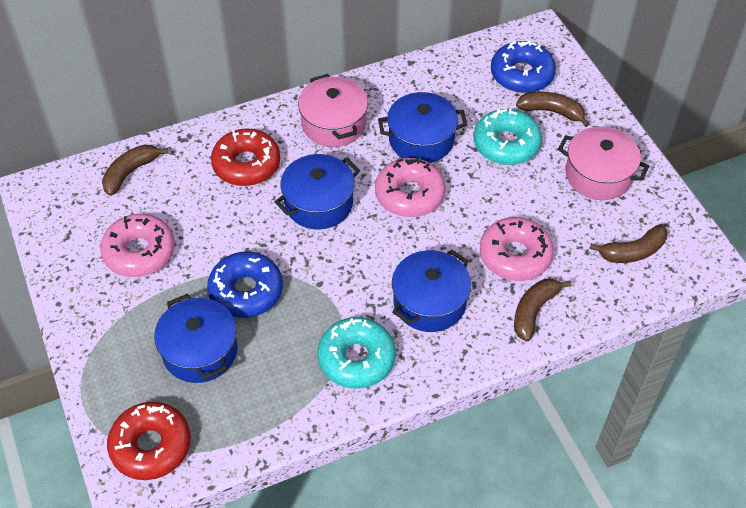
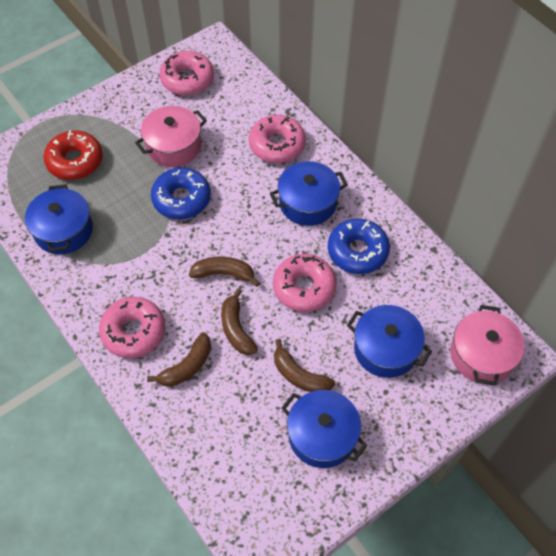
pink donut: [100,214,175,277] [375,158,445,217] [480,217,553,281] = 3 -> [99,297,165,358] [160,51,214,95] [249,115,306,163] [273,254,337,312] = 4
red donut: [107,402,191,480] [211,129,280,186] = 2 -> [43,130,103,180] = 1
turquoise donut: [317,317,396,389] [474,109,542,165] = 2 -> none = 0

